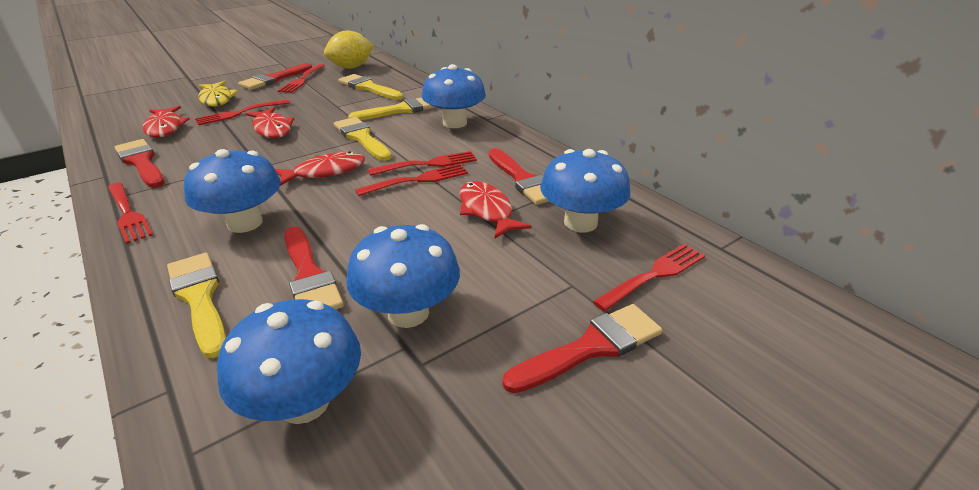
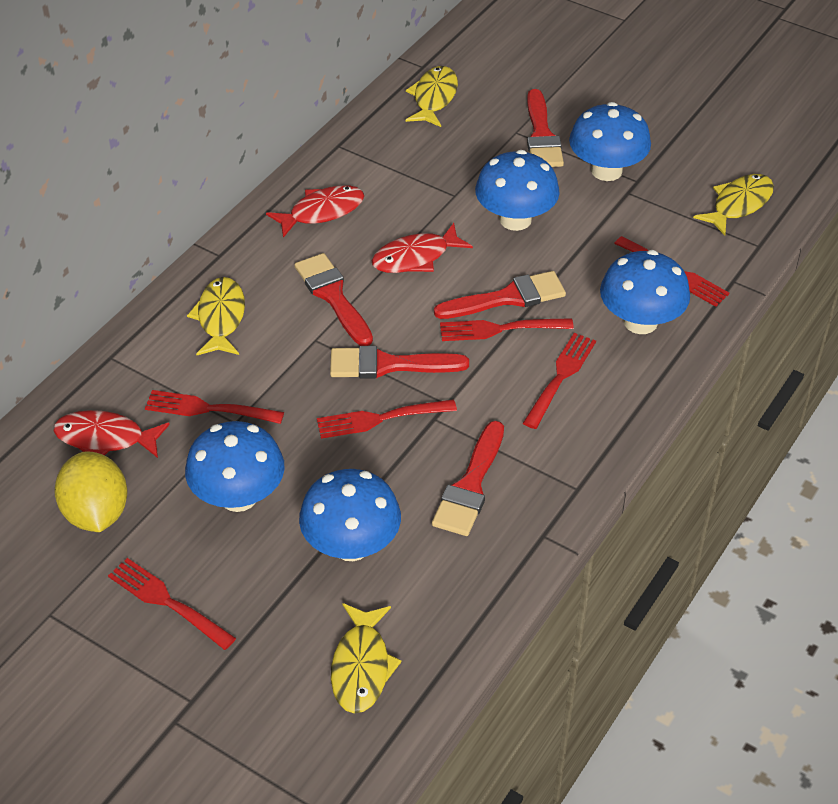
red fish: [143,106,190,138] [245,107,294,138] [275,151,365,186] [460,181,532,239] = 4 -> [53,410,170,458] [266,185,364,238] [372,223,473,273] = 3
yellow brush: [167,253,226,358] [334,117,392,161] [338,74,403,100] [348,97,436,120] = 4 -> none = 0
yellow fish: [198,81,238,107] = 1 -> [187,277,245,355] [331,603,402,714] [406,66,458,127] [693,174,774,236] = 4

